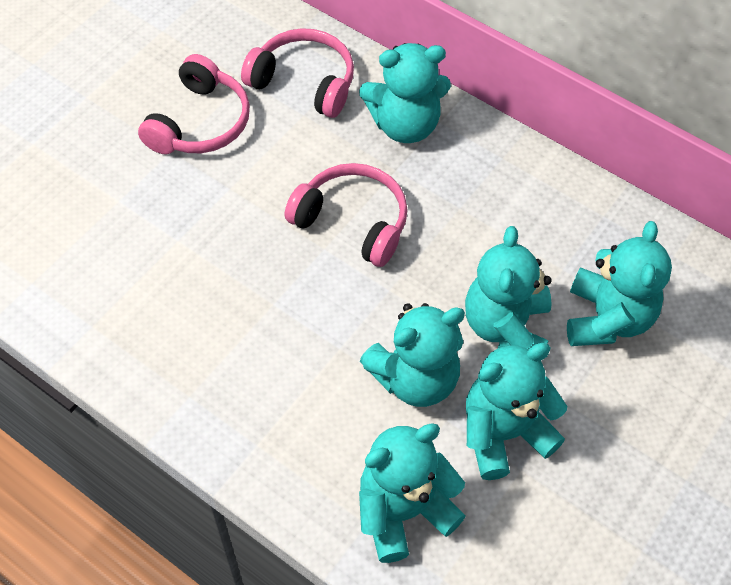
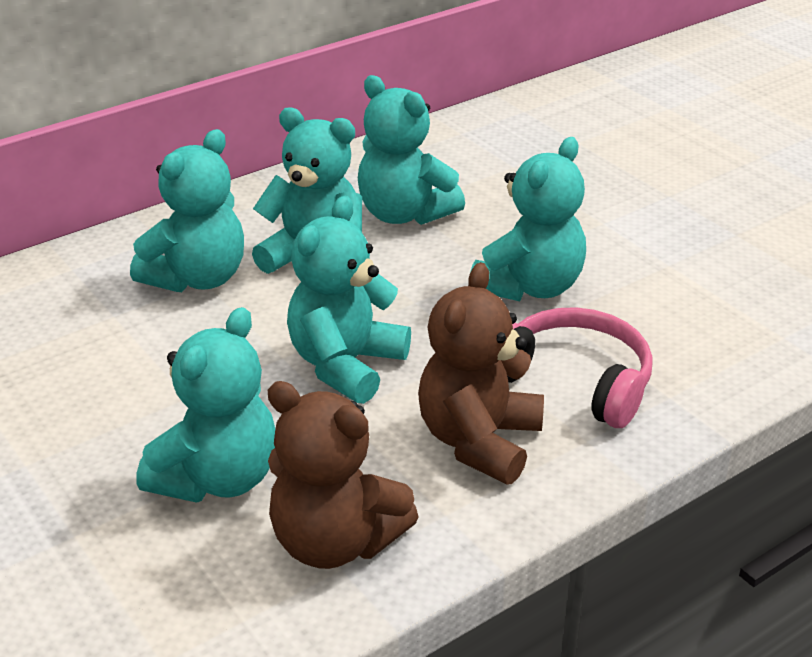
brown teddy bear: none = 0 -> [268,381,419,569] [418,262,544,484] = 2
pink headphones: [138,54,250,154] [241,28,354,118] [285,163,408,267] = 3 -> [507,307,653,428] = 1

